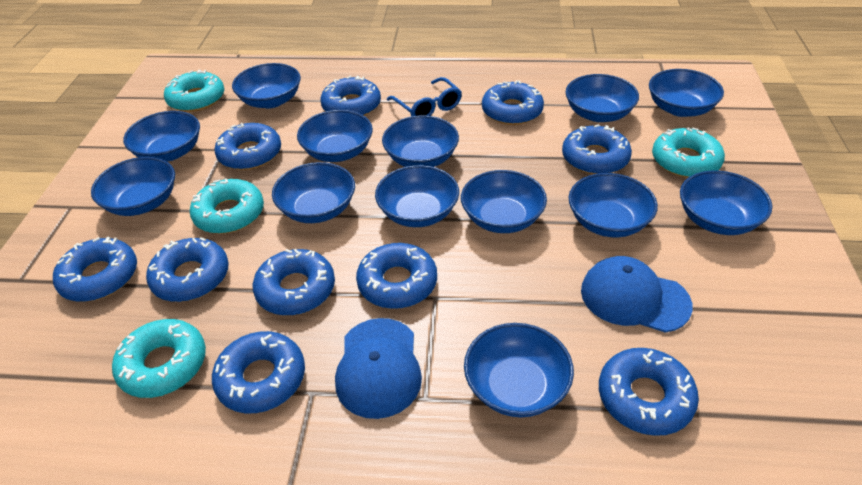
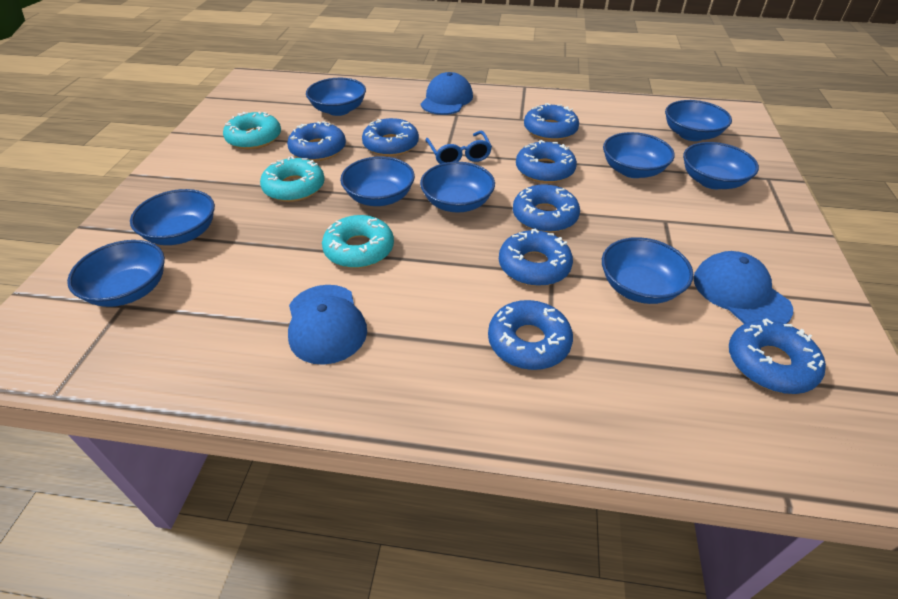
blue bowl: [91,157,175,216] [123,111,200,161] [232,63,301,108] [272,162,355,223] [297,110,373,162] [375,165,459,227] [382,115,459,167] [461,170,547,233] [464,323,574,417] [565,74,639,122] [568,173,658,238] [649,69,724,117] [680,171,772,235] = 13 -> [67,240,165,307] [130,189,215,245] [306,78,366,116] [340,156,415,206] [420,162,495,213] [602,237,693,304] [603,132,675,178] [665,100,732,141] [683,142,759,189] = 9
blue cap: [335,318,422,419] [581,256,693,333] = 2 -> [288,285,367,365] [421,72,473,115] [693,251,793,324] = 3
blue donut: [53,237,137,302] [146,237,229,302] [212,331,305,413] [214,123,281,170] [253,249,335,315] [320,76,381,116] [356,243,437,309] [482,80,544,125] [562,124,632,174] [599,348,699,436] = 10 -> [287,121,346,161] [362,118,419,156] [488,300,573,370] [499,229,573,286] [513,184,580,233] [516,140,577,183] [524,103,579,141] [729,318,826,394] = 8
turquoise donut: [112,319,206,398] [164,70,224,112] [190,178,264,234] [652,127,725,178] = 4 -> [223,111,281,149] [260,156,325,202] [322,215,394,268] = 3

